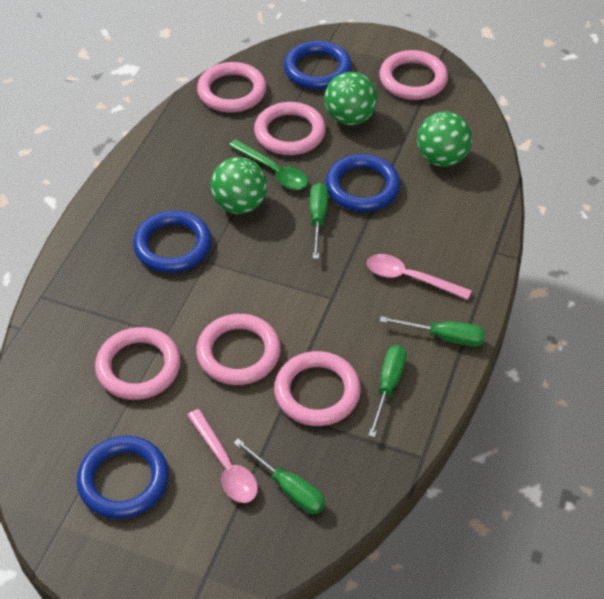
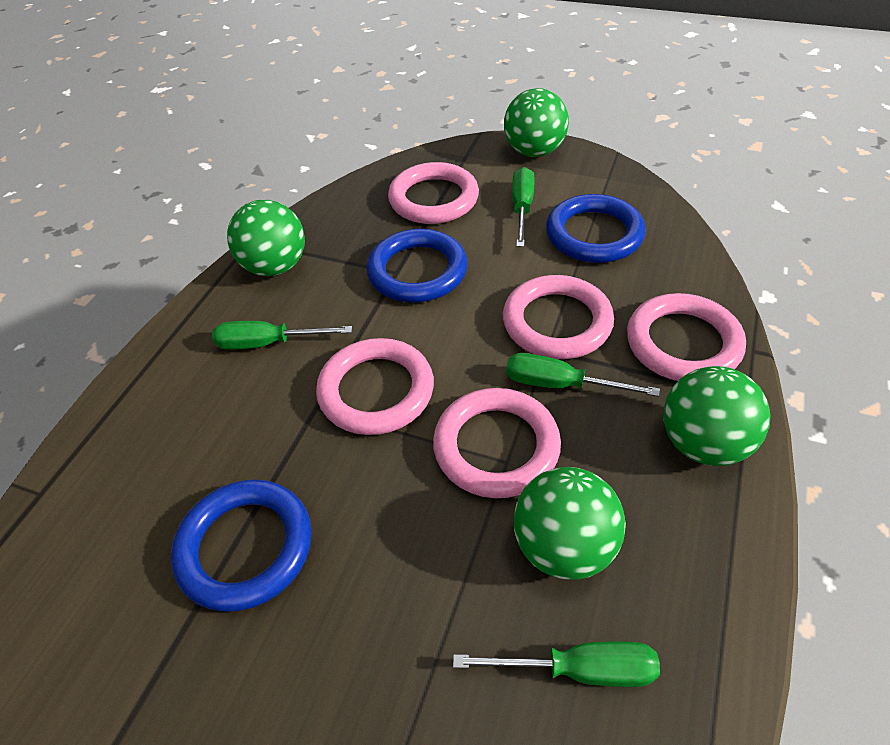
blue ring: [77,436,169,519] [133,211,212,273] [284,41,352,90] [326,154,400,212] = 4 -> [171,479,312,612] [367,229,467,302] [546,194,646,263] = 3
green ball: [210,157,267,214] [324,72,377,125] [417,111,472,167] = 3 -> [227,200,305,276] [504,88,569,157] [514,467,626,580] [663,366,770,466] = 4
green spoon: [229,139,308,190] = 1 -> none = 0
pink ring: [95,327,181,400] [196,314,281,385] [197,62,266,112] [254,102,326,155] [274,351,361,426] [379,50,448,100] = 6 -> [316,338,434,435] [388,162,479,224] [433,388,561,498] [503,275,614,359] [627,293,746,381] = 5
pink spoon: [187,409,258,503] [367,254,472,300] = 2 -> none = 0

